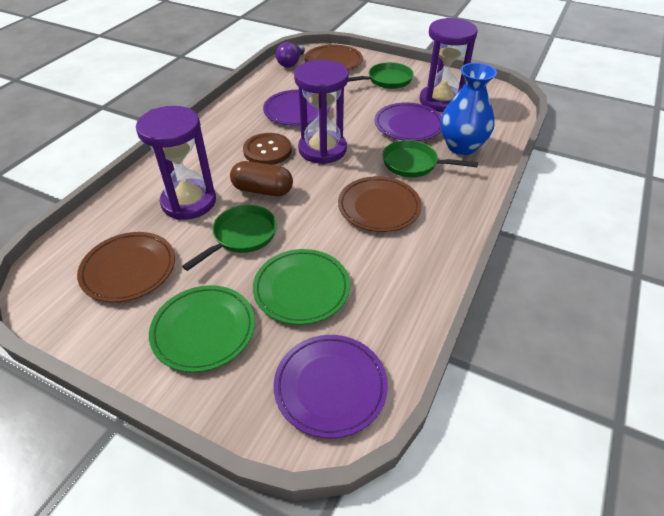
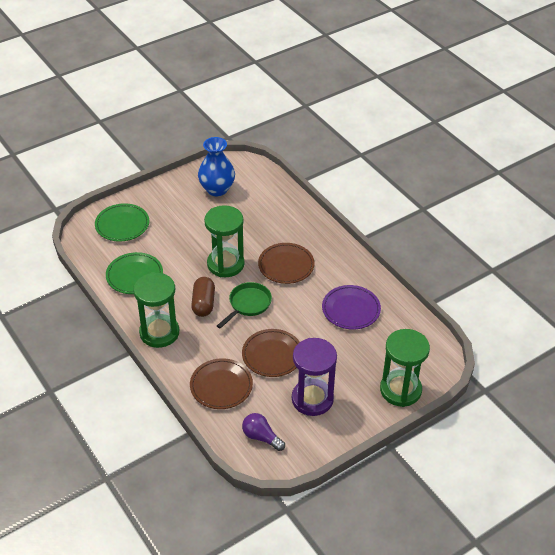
brown button: [243,133,292,165] = 1 -> none = 0
green hourglass: none = 0 -> [133,272,179,348] [204,205,244,277] [380,329,430,407] = 3
green pan: [182,205,277,271] [348,62,414,89] [383,140,478,177] = 3 -> [217,282,272,329] = 1
purple hourglass: [136,106,216,220] [294,60,349,164] [420,18,478,112] = 3 -> [292,338,337,416] = 1
purple plate: [263,90,330,126] [274,335,388,438] [375,103,441,141] = 3 -> [322,285,381,329] = 1

